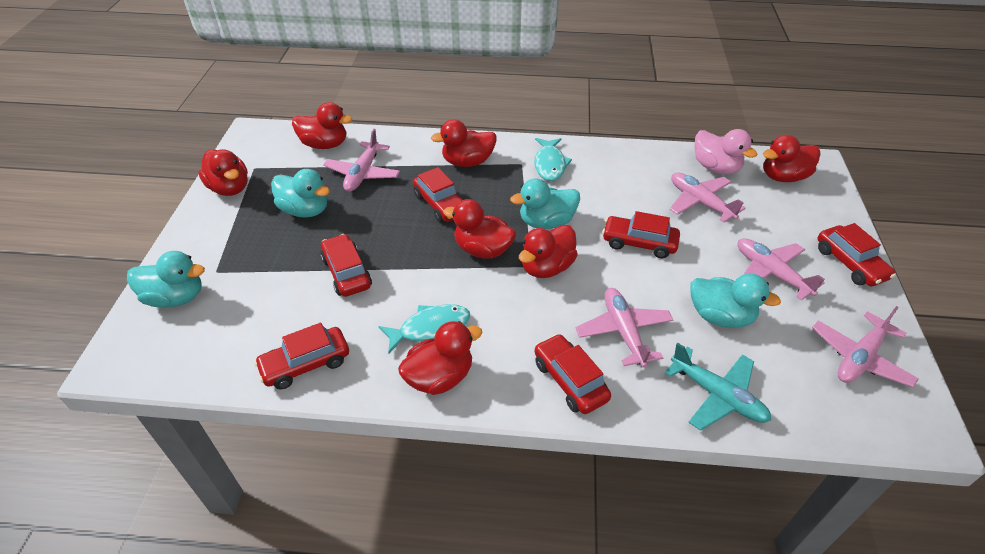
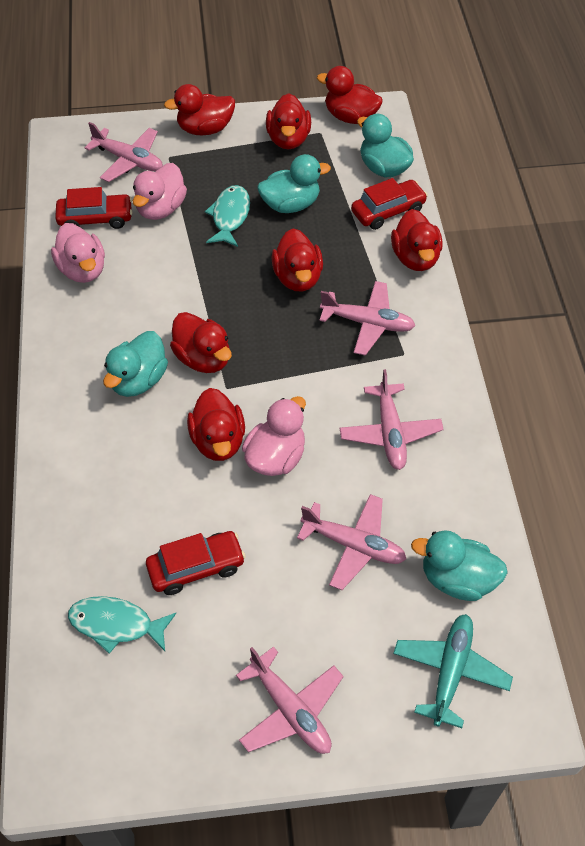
pink duck: [695,129,758,175] = 1 -> [51,223,105,283] [133,163,187,220] [242,396,306,476] = 3
red car: [254,323,349,389] [321,234,372,297] [413,167,463,223] [535,333,611,414] [602,211,680,258] [817,223,896,286] = 6 -> [55,187,132,229] [146,531,246,595] [351,178,428,230] = 3

